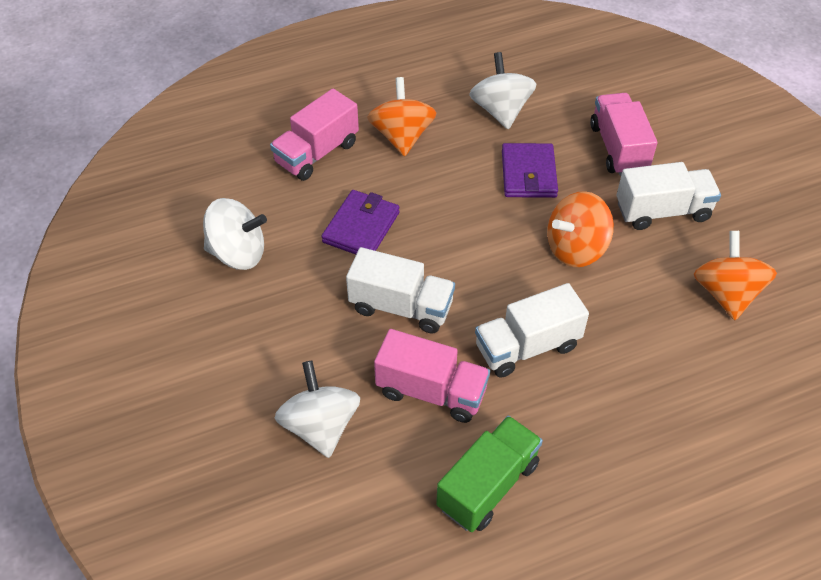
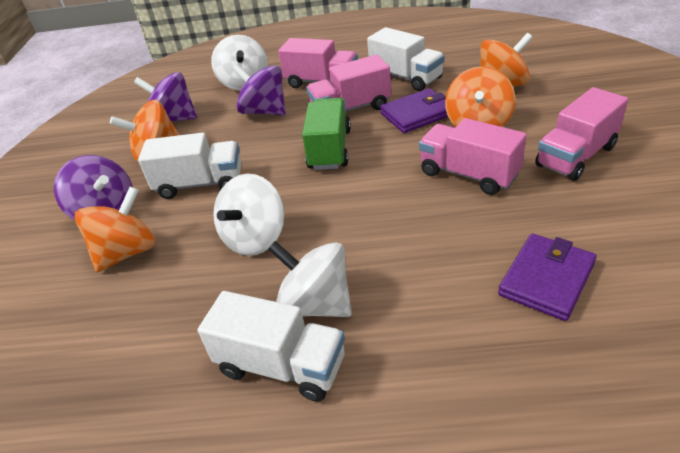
orange spinning top: [367,77,437,157] [547,191,614,267] [694,231,777,320] = 3 -> [75,187,156,272] [110,100,180,162] [445,67,515,127] [480,33,533,86] = 4
pink truck: [270,89,359,181] [374,329,490,423] [590,93,657,176] = 3 -> [278,38,358,88] [306,55,391,112] [419,118,527,195] [535,87,628,181] = 4
purple spinning top: none = 0 -> [54,155,132,221] [134,72,197,121] [232,64,286,115] = 3

